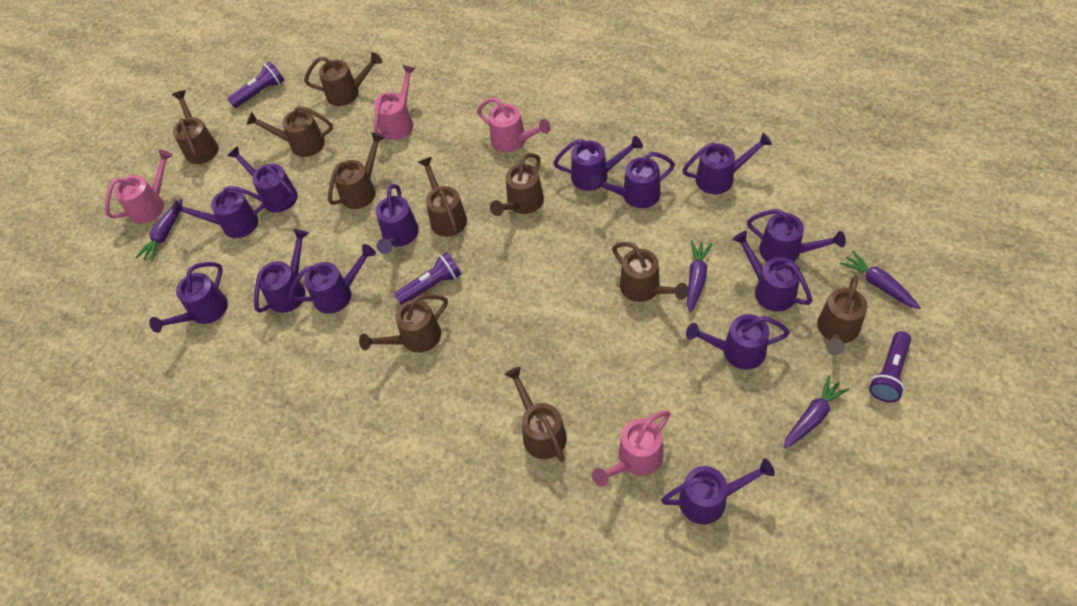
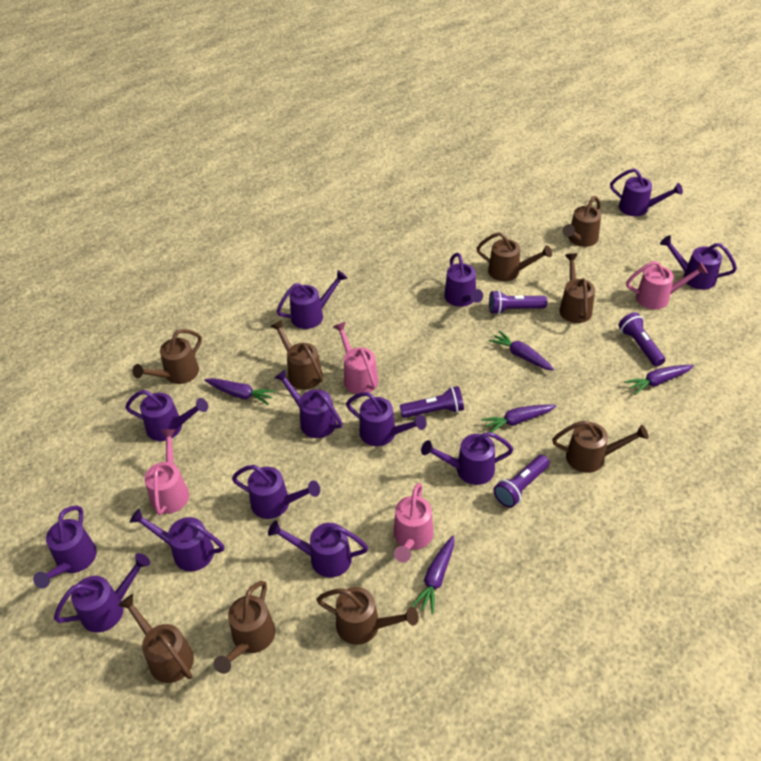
brown watering can: [172,90,219,164] [247,106,333,157] [304,52,382,106] [328,132,385,209] [359,294,448,353] [418,157,467,237] [490,153,544,216] [505,367,567,462] [612,242,689,302] [817,276,867,355] = 10 -> [118,594,194,683] [133,329,202,384] [214,581,276,674] [270,320,323,390] [316,587,419,645] [477,232,552,281] [552,421,649,473] [559,253,595,323] [563,196,601,247] = 9
purple carrot: [135,198,183,262] [687,240,712,313] [783,375,850,449] [840,250,921,309] = 4 -> [204,378,275,405] [411,536,454,614] [481,404,556,433] [489,330,554,371] [624,365,694,395] = 5
purple flashlight: [227,62,284,108] [394,252,461,305] [869,331,911,402] = 3 -> [400,386,464,418] [489,290,547,315] [493,455,550,508] [618,312,665,367] = 4

